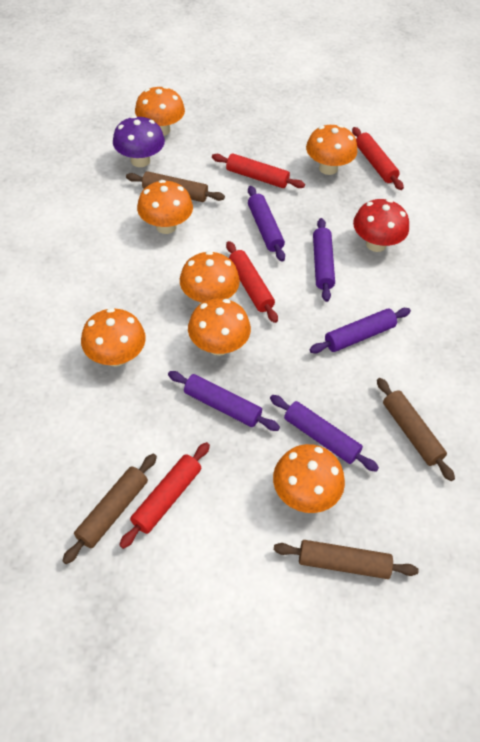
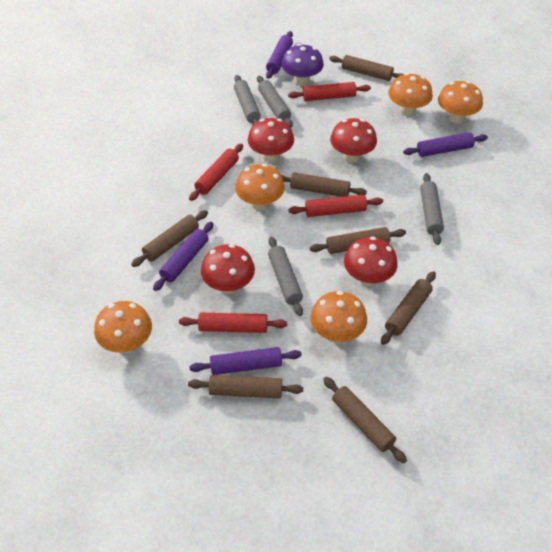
brown rolling pin: [62,454,157,564] [126,171,225,202] [274,540,419,579] [377,378,455,481] = 4 -> [131,210,208,267] [188,375,303,398] [281,172,367,197] [310,227,406,254] [323,377,407,463] [329,55,404,81] [381,271,436,345] = 7
grey rolling pin: none = 0 -> [234,75,261,125] [257,76,293,128] [268,236,303,316] [420,173,444,245] = 4
orange mushroom: [81,308,146,367] [135,86,185,136] [137,180,193,234] [180,251,240,304] [188,298,251,356] [273,444,345,513] [306,125,358,175] = 7 -> [94,301,152,353] [235,164,285,210] [310,291,367,343] [388,73,433,116] [438,81,483,124] = 5
purple rolling pin: [168,371,280,431] [248,186,285,262] [270,395,379,472] [310,308,411,353] [313,218,335,302] = 5 -> [153,222,213,291] [189,347,302,375] [266,31,293,79] [403,132,488,157] = 4
red mushroom: [353,199,409,252] = 1 -> [201,244,255,294] [248,118,294,162] [330,118,377,163] [344,236,398,286] = 4

